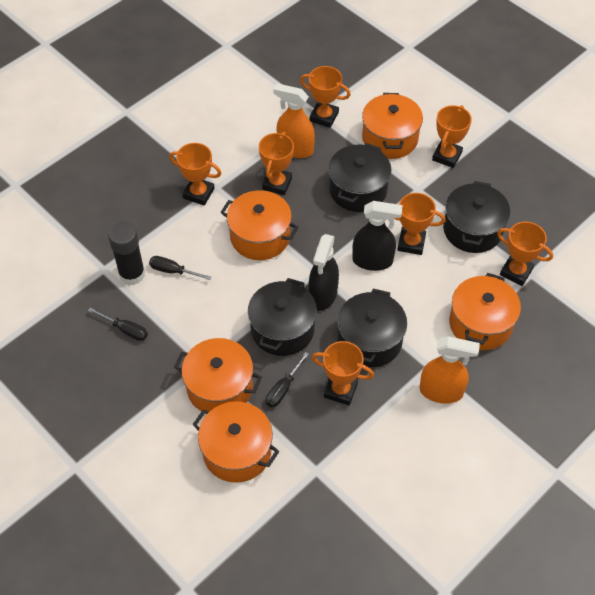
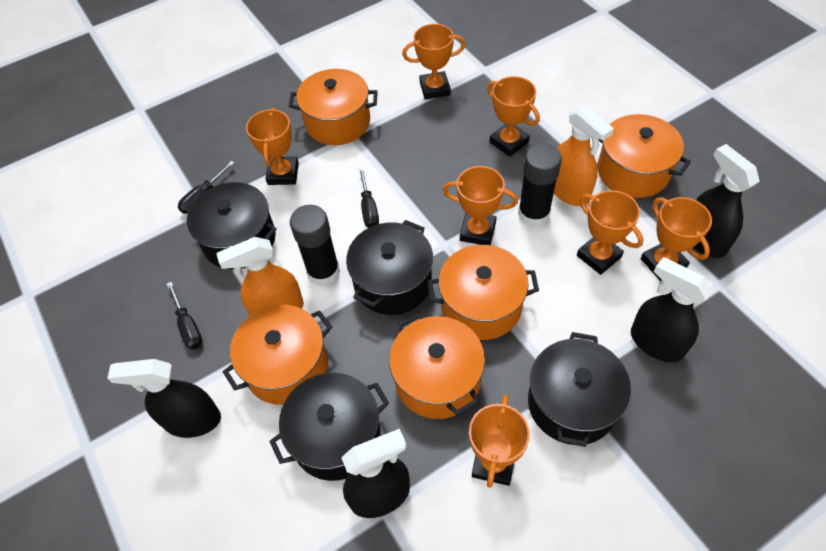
black glue stick: [108,222,145,285] = 1 -> [290,205,340,286] [518,144,562,227] = 2
black spray bottle: [309,234,339,311] [352,201,402,271] = 2 -> [107,359,221,438] [341,429,410,518] [631,257,713,363] [694,144,760,258] = 4

